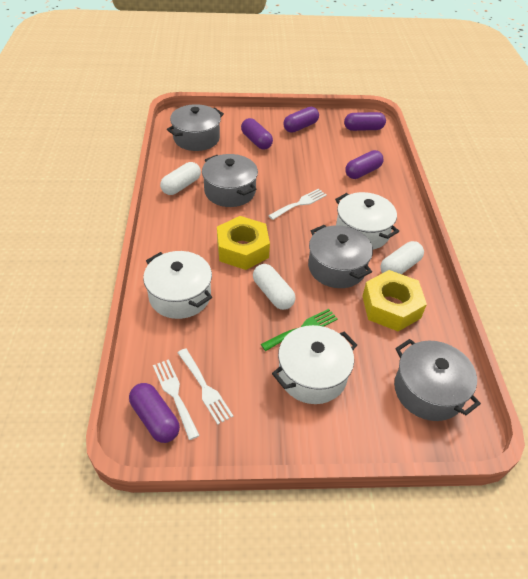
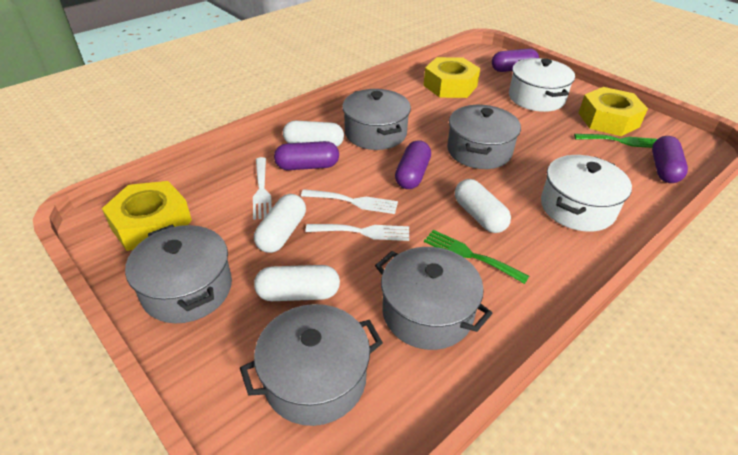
green fork: [261,309,338,351] = 1 -> [424,230,529,284] [574,134,657,148] = 2
grey pot: [167,104,224,151] [202,154,258,207] [308,225,373,288] [394,339,481,421] = 4 -> [125,225,232,324] [240,304,383,426] [342,89,411,150] [375,247,493,350] [447,105,521,169] = 5
purple capsule: [129,383,180,443] [241,118,273,150] [283,107,319,133] [344,112,386,131] [345,150,384,179] = 5 -> [274,141,339,170] [395,140,431,189] [492,48,539,72] [652,136,688,183] = 4
white capsule: [160,162,201,195] [253,264,296,310] [381,241,424,274] = 3 -> [254,194,306,253] [254,265,340,301] [283,121,344,147] [455,179,511,233] = 4
white pot: [143,251,212,319] [272,325,357,404] [335,192,399,250] = 3 -> [509,58,575,112] [541,155,632,231] = 2
yellow nut: [217,216,270,270] [362,270,427,331] = 2 -> [102,181,192,251] [423,57,480,98] [579,87,648,136] = 3

